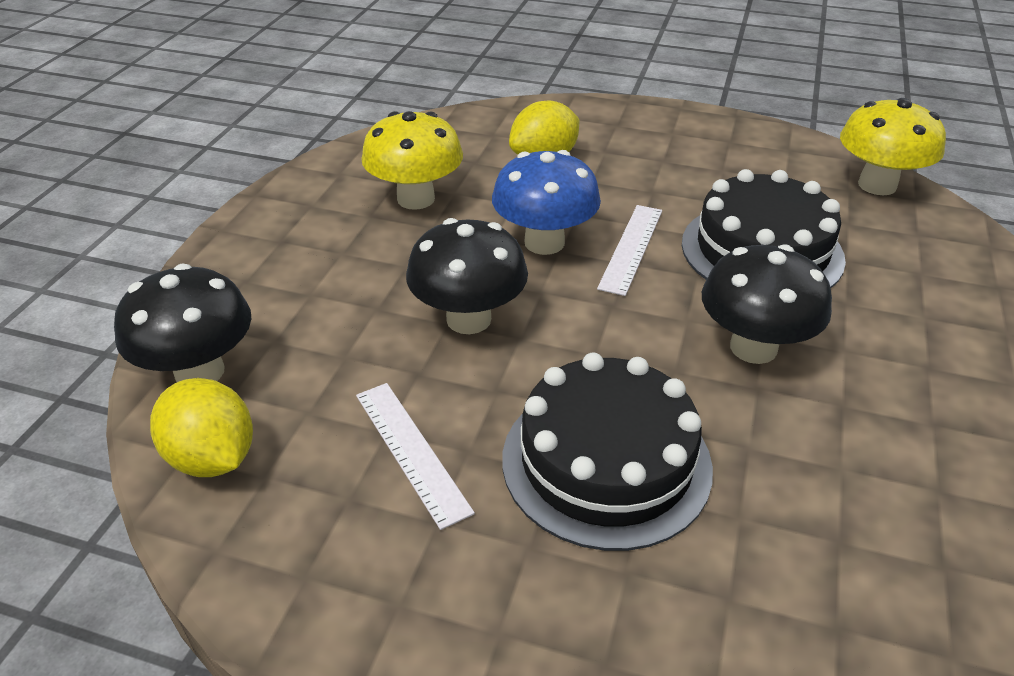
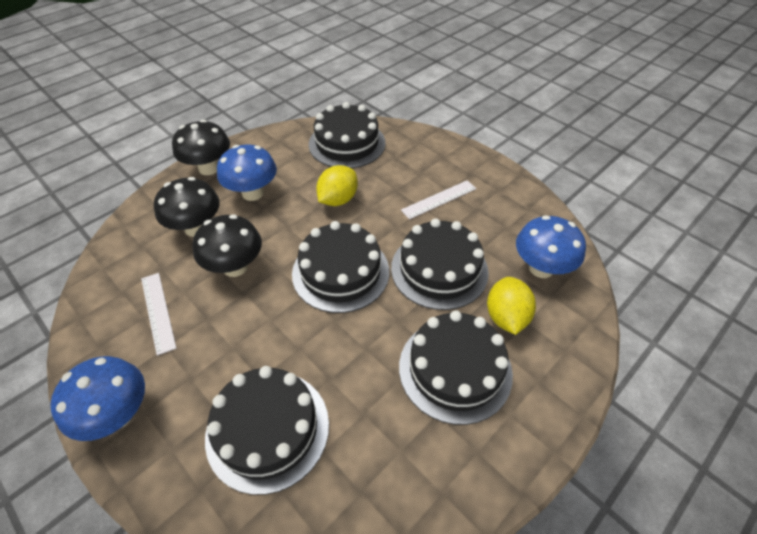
black cake: [502,353,713,551] [682,169,846,288] = 2 -> [205,366,329,495] [292,221,389,313] [309,102,385,168] [391,218,489,310] [399,310,513,425] = 5
blue mushroom: [492,150,601,255] = 1 -> [50,356,145,441] [217,145,277,201] [516,215,586,278] = 3
yellow mushroom: [361,111,463,210] [840,98,946,195] = 2 -> none = 0

